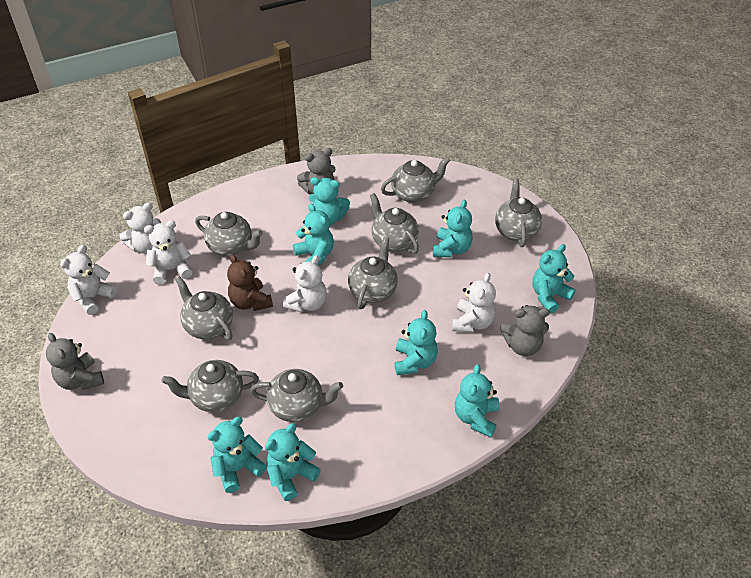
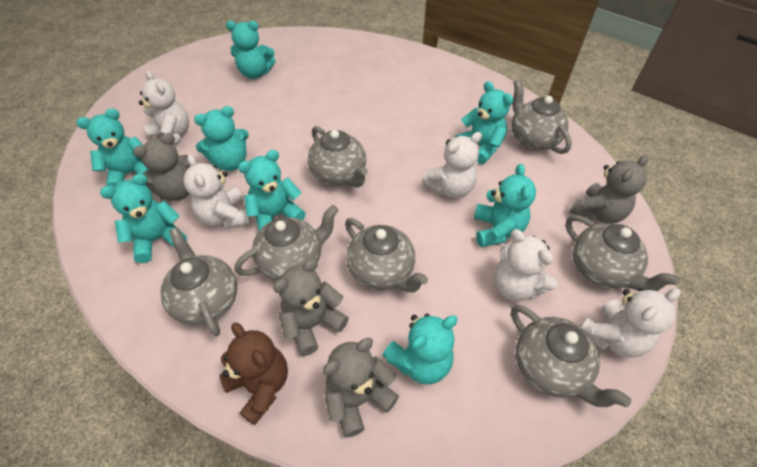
grey teapot: [161,360,259,413] [175,276,233,340] [195,212,263,256] [250,369,343,422] [348,237,398,309] [370,193,419,254] [381,157,450,203] [495,179,542,247] = 8 -> [160,228,237,336] [235,205,338,281] [308,126,368,188] [345,218,428,293] [511,80,572,154] [511,305,631,407] [566,215,680,291] = 7
grey teddy bear: [46,333,104,390] [297,148,336,194] [501,305,550,356] = 3 -> [133,133,190,201] [273,259,349,356] [323,338,399,438] [569,155,649,224] = 4

